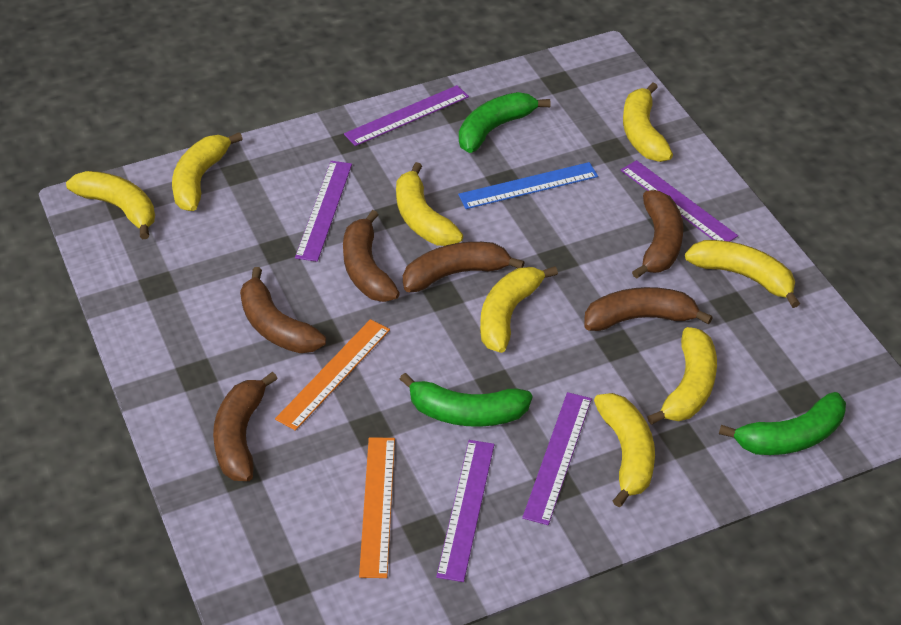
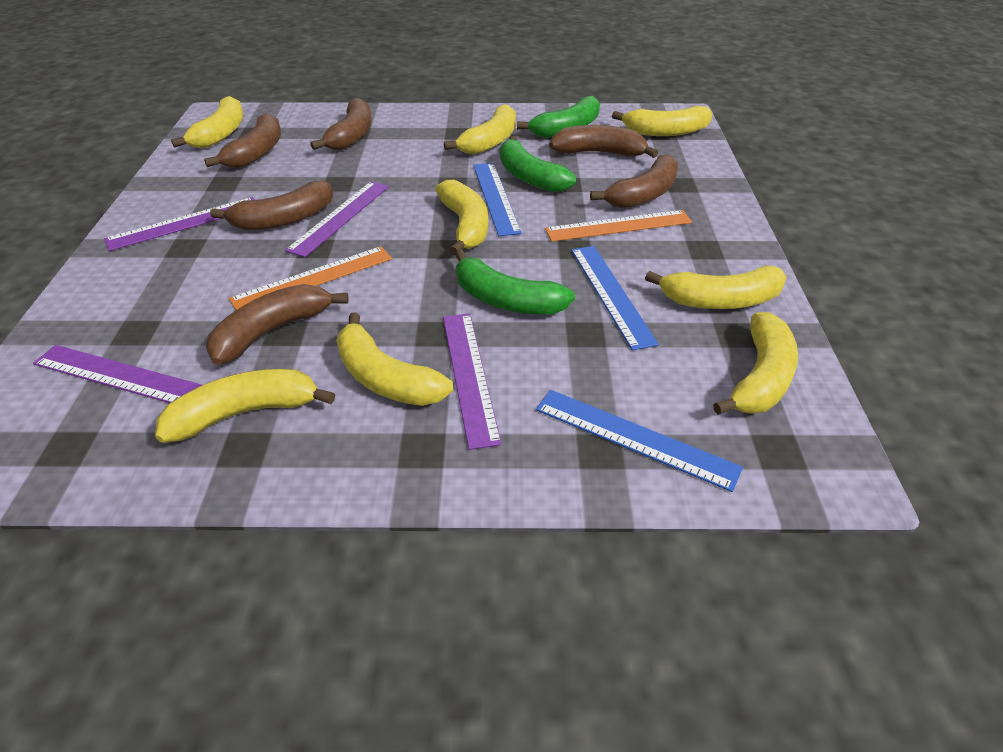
blue ruler: [458,162,598,209] = 1 -> [473,163,522,236] [536,390,743,492] [571,246,659,350] = 3
purple ruler: [295,161,352,262] [344,85,469,146] [436,440,494,582] [522,392,592,525] [621,160,738,242] = 5 -> [33,345,202,403] [104,197,255,251] [285,181,389,257] [443,313,502,450] = 4

